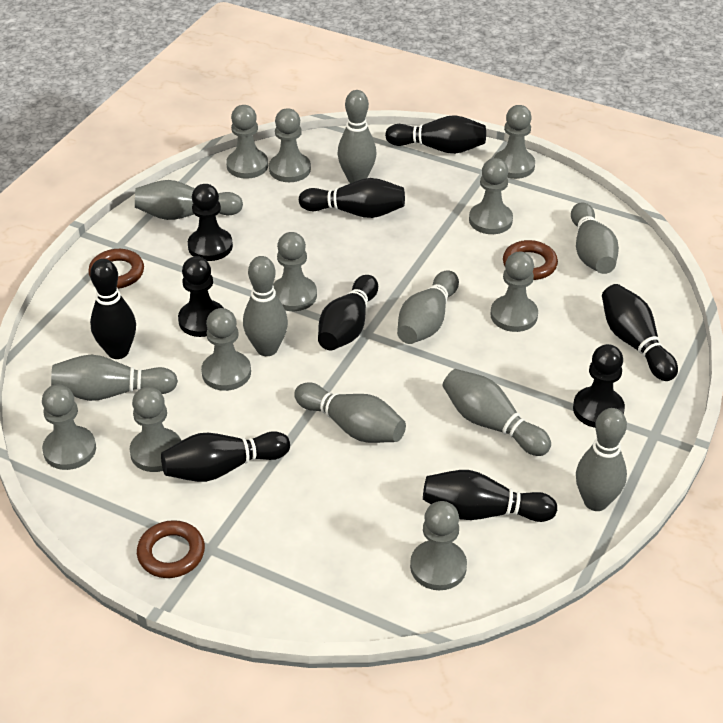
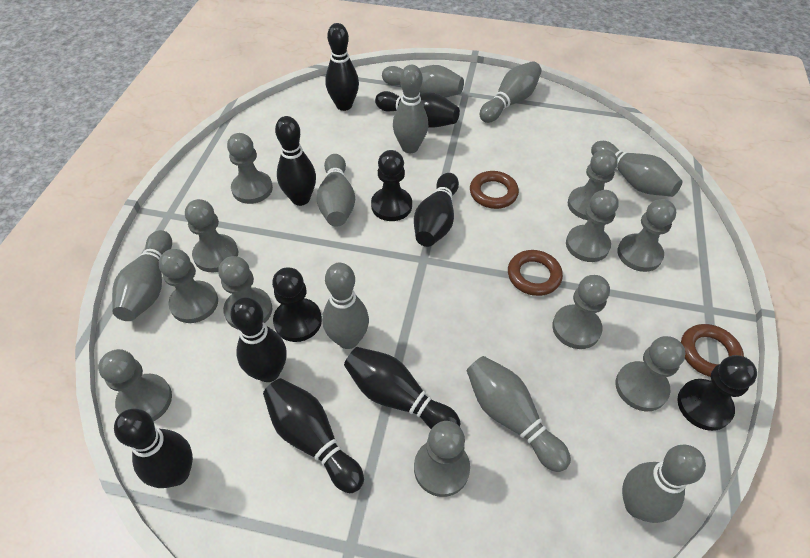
black bowling pin: [90,259,136,359] [161,431,290,482] [299,178,405,218] [318,275,378,350] [385,115,486,154] [423,470,557,522] [602,284,678,381] = 7 -> [114,409,193,488] [230,297,287,382] [263,378,364,493] [275,116,316,206] [325,23,359,111] [344,347,461,429] [375,91,460,128] [414,173,459,247] = 8
grey pawn: [42,384,96,470] [129,387,181,472] [201,308,251,391] [226,105,268,179] [269,108,311,182] [273,232,317,311] [410,501,467,590] [469,158,513,234] [491,252,538,332] [494,105,535,179] = 10 -> [98,349,172,421] [159,249,218,323] [185,199,238,272] [218,256,272,330] [227,133,273,204] [414,421,470,497] [552,275,610,349] [566,190,619,262] [568,149,618,220] [616,336,686,411] [617,199,676,272] = 11

